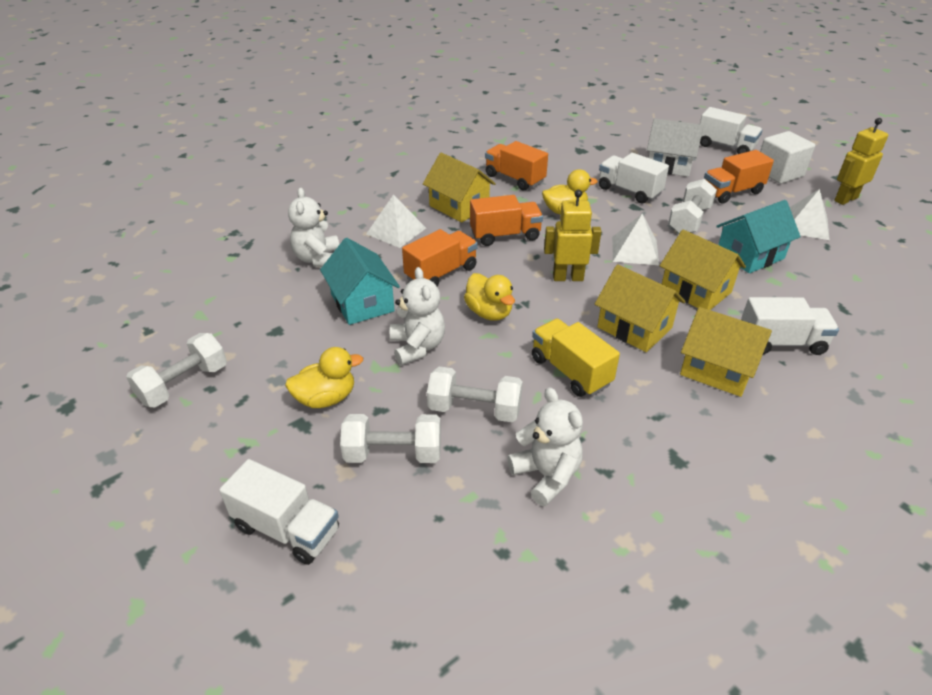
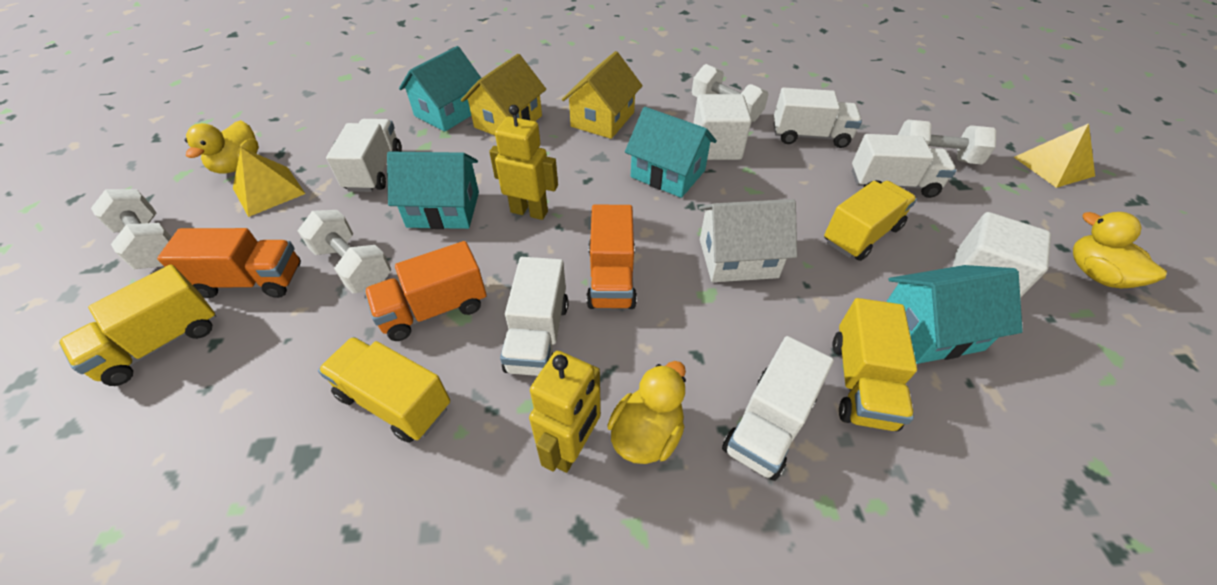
orange truck: [402,229,478,287] [470,195,543,246] [485,141,548,190] [704,150,774,204] = 4 -> [157,228,301,298] [364,241,486,341] [587,205,637,309] = 3
turquoise house: [320,238,400,325] [716,200,801,273] = 2 -> [387,151,479,229] [399,46,481,132] [625,107,717,198] [886,265,1023,364] = 4
white cube: [760,131,815,184] = 1 -> [693,94,752,160] [953,212,1051,298] = 2
white pyramid: [366,195,426,248] [612,214,659,265] [790,189,830,240] = 3 -> none = 0
white teddy bear: [288,188,339,267] [390,267,445,365] [507,387,583,506] = 3 -> none = 0
white truck: [219,459,339,565] [599,153,669,204] [700,107,763,154] [741,297,839,355] = 4 -> [326,119,402,192] [500,257,569,376] [722,336,834,481] [774,87,862,148] [852,134,956,198] = 5
yellow house: [423,153,496,222] [595,264,685,352] [660,230,746,310] [680,307,772,397] = 4 -> [461,54,546,135] [562,51,643,139] = 2
yellow pyramid: none = 0 -> [233,147,305,217] [1014,123,1095,188] = 2
yellow truck: [532,318,620,397] = 1 -> [59,264,216,386] [318,337,450,443] [824,181,917,261] [833,298,917,431] = 4

